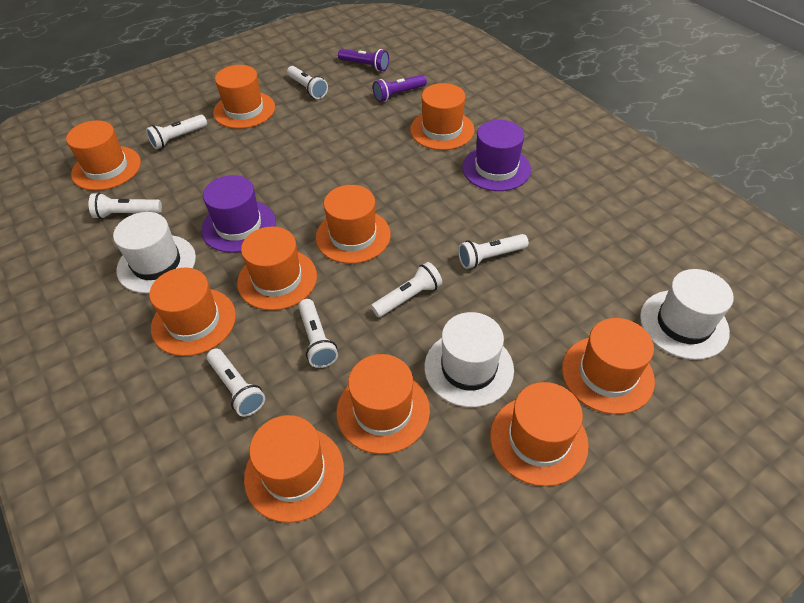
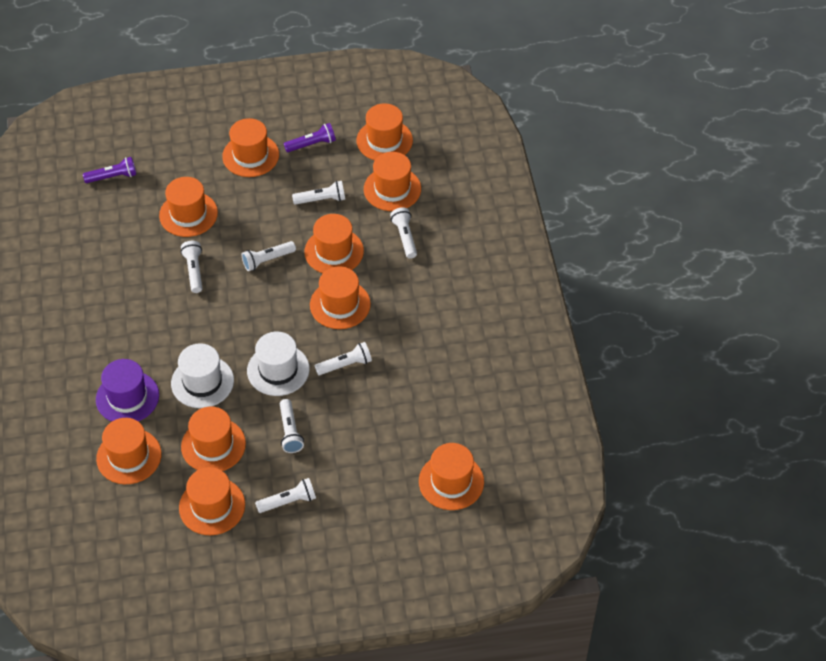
purple hat: [201,175,276,253] [462,120,531,191] = 2 -> [96,359,159,422] = 1
white hat: [113,212,196,293] [424,312,514,407] [640,269,734,360] = 3 -> [171,343,234,408] [247,332,310,396] = 2

